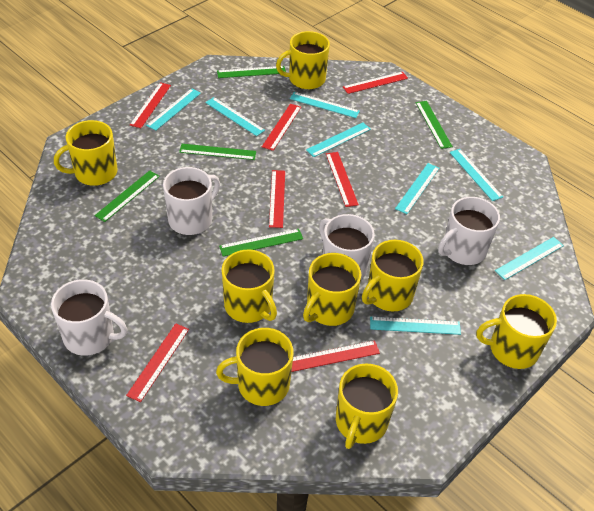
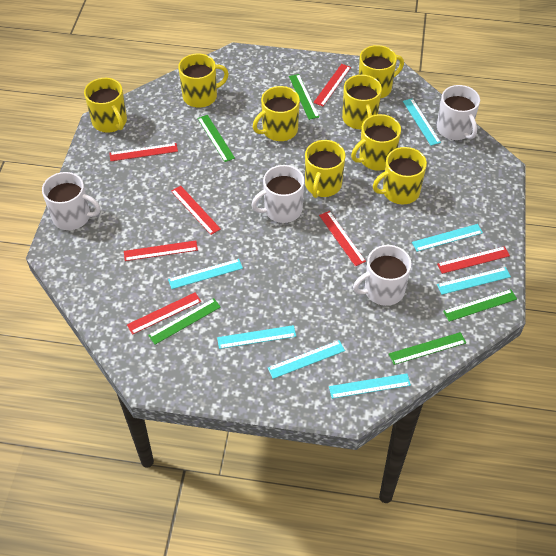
turquoise ruler: [146,88,201,131] [205,97,265,136] [290,92,360,118] [306,123,371,157] [370,316,461,335] [395,163,439,214] [449,149,503,201] [495,237,564,280] = 8 -> [168,259,243,289] [217,325,296,349] [268,340,345,379] [329,374,411,399] [403,98,441,146] [412,224,483,252] [437,267,511,295] = 7

